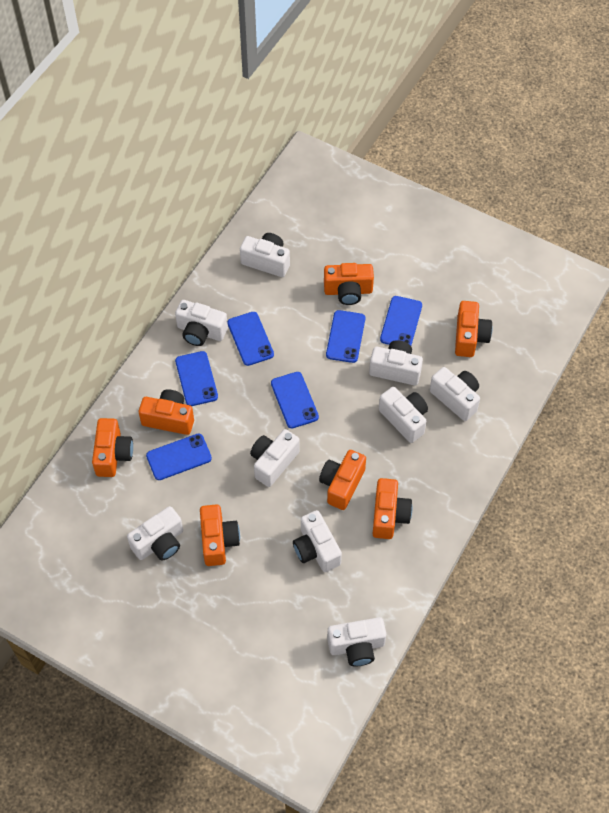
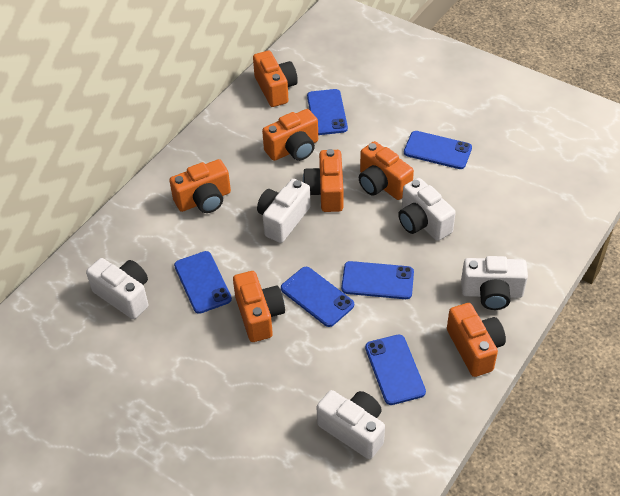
white camera: [127,506,183,561] [175,300,228,346] [240,233,290,277] [250,429,300,487] [293,510,342,572] [327,617,386,666] [369,340,423,385] [379,387,428,443] [430,367,480,421] = 9 -> [86,258,149,319] [257,179,311,243] [317,390,385,459] [398,178,456,241] [461,256,528,310] = 5

